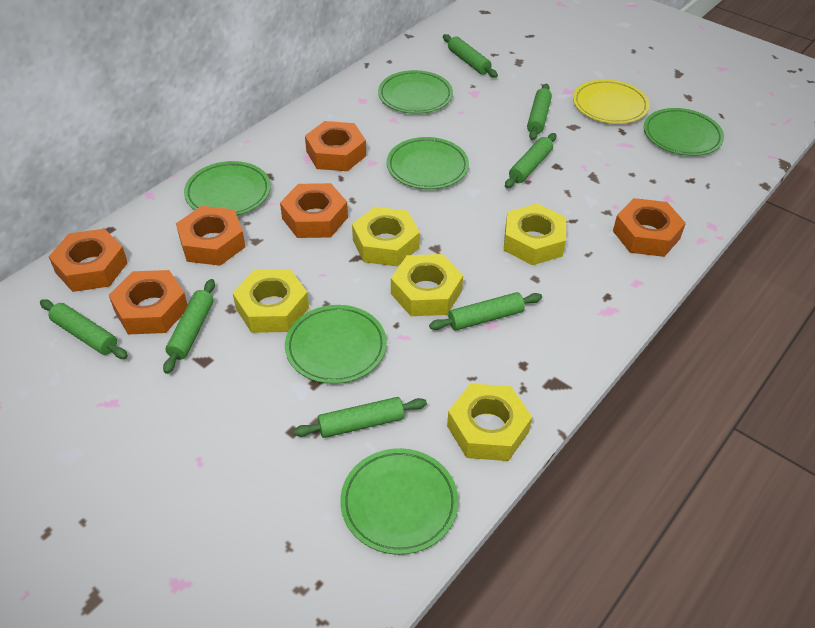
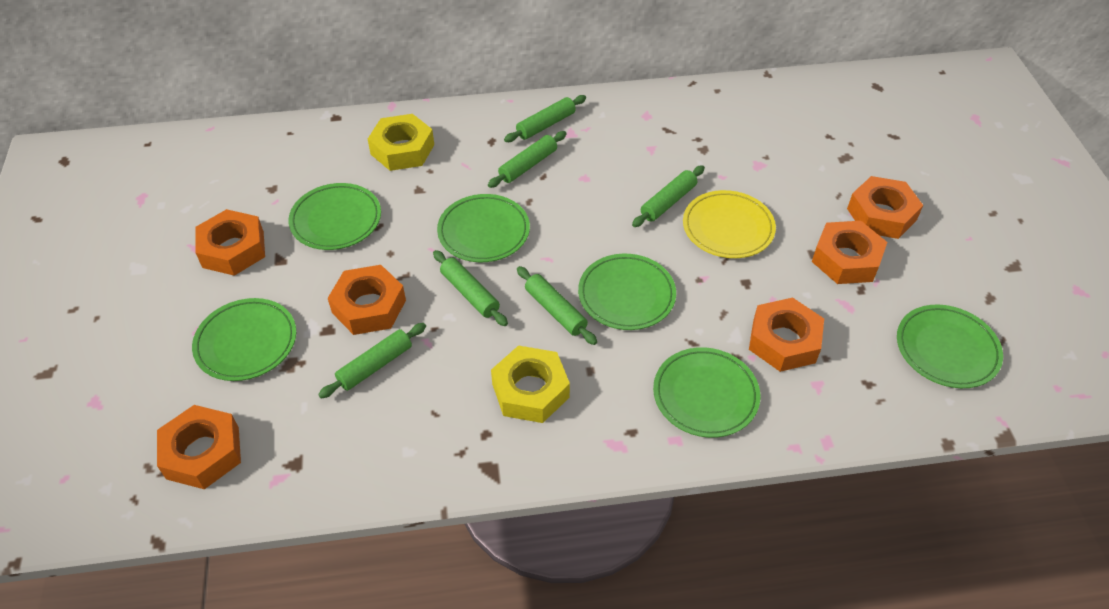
green rolling pin: [40,299,128,359] [163,279,215,374] [294,397,427,438] [429,292,542,331] [443,34,498,78] [505,133,556,188] [527,84,552,140] = 7 -> [318,323,426,398] [433,250,508,326] [488,131,566,188] [504,95,586,142] [517,266,597,345] [632,165,705,227] = 6
yellow nut: [233,269,309,333] [352,207,420,267] [391,254,463,316] [447,384,532,461] [504,204,566,265] = 5 -> [368,114,434,171] [491,345,570,423] = 2

